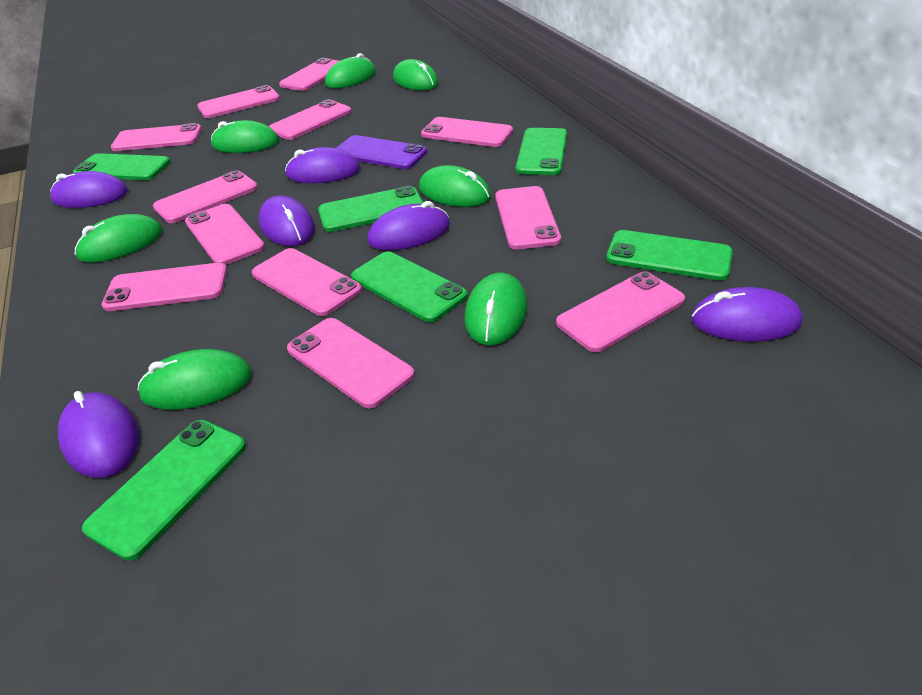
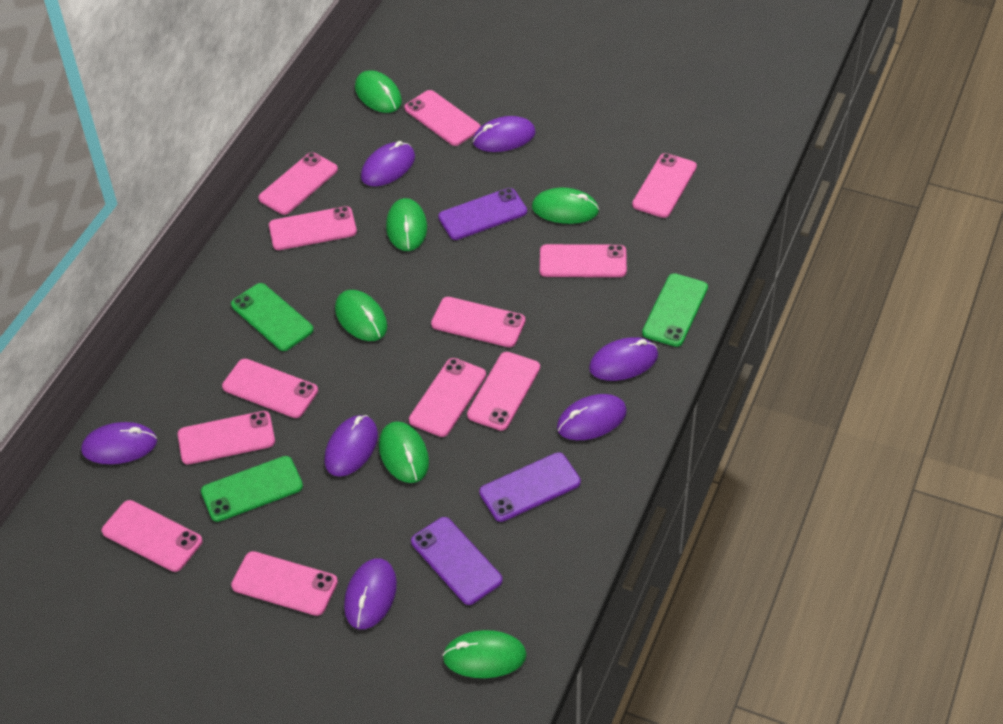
green mouse: [75,214,163,262] [137,349,252,410] [211,120,279,153] [325,53,376,88] [393,59,439,90] [419,165,491,207] [465,273,528,345] = 7 -> [335,290,387,341] [355,70,402,113] [379,421,429,483] [386,198,427,251] [442,630,527,678] [532,188,599,224] = 6
green phone: [73,153,170,180] [82,420,246,561] [318,186,423,232] [351,251,468,322] [516,128,567,175] [606,230,733,281] = 6 -> [201,456,303,522] [231,283,314,351] [642,273,708,347] = 3
purple mouse: [50,171,128,208] [58,391,139,478] [259,196,315,246] [285,147,360,183] [367,201,450,250] [691,287,802,342] = 6 -> [81,422,157,464] [325,415,378,477] [344,558,397,629] [361,141,415,186] [473,116,536,152] [557,394,627,440] [589,337,658,381] = 7
purple phone: [337,135,427,169] = 1 -> [411,517,503,605] [438,188,527,240] [479,452,581,522] = 3

